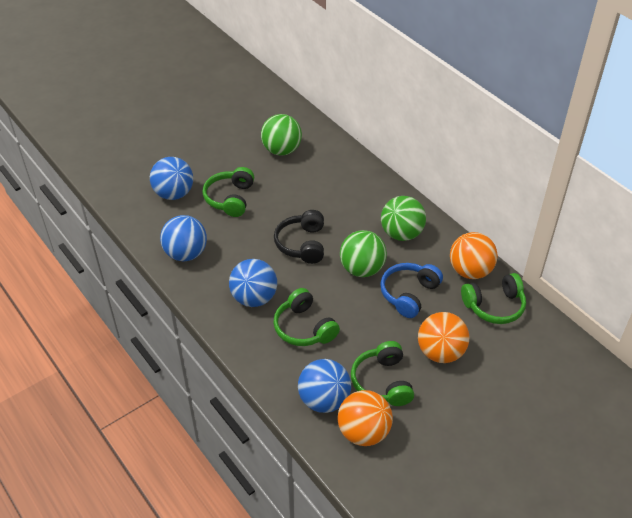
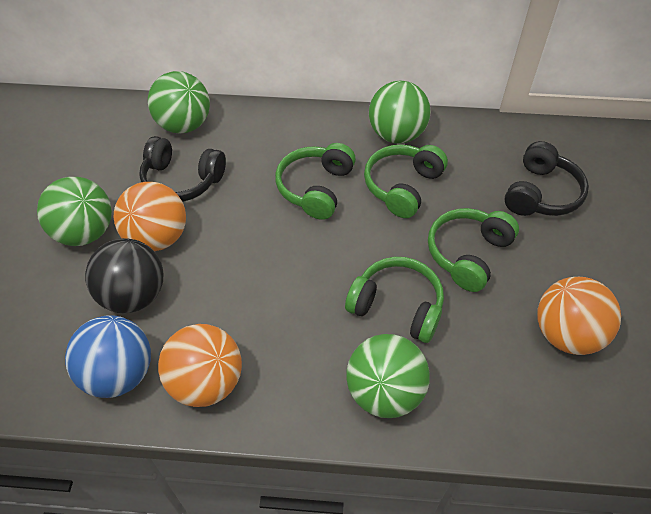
black ball: none = 0 -> [85,238,163,313] = 1
black headphones: [274,210,324,264] = 1 -> [139,136,226,202] [504,141,589,216] = 2
blue ball: [150,157,193,200] [160,215,207,261] [229,259,277,307] [298,359,351,413] = 4 -> [65,315,151,398] = 1
blue headphones: [380,263,443,318] = 1 -> none = 0
green ball: [261,114,302,156] [340,230,387,277] [381,196,426,241] = 3 -> [37,177,112,246] [148,71,210,134] [346,334,430,418] [369,80,431,144] = 4

